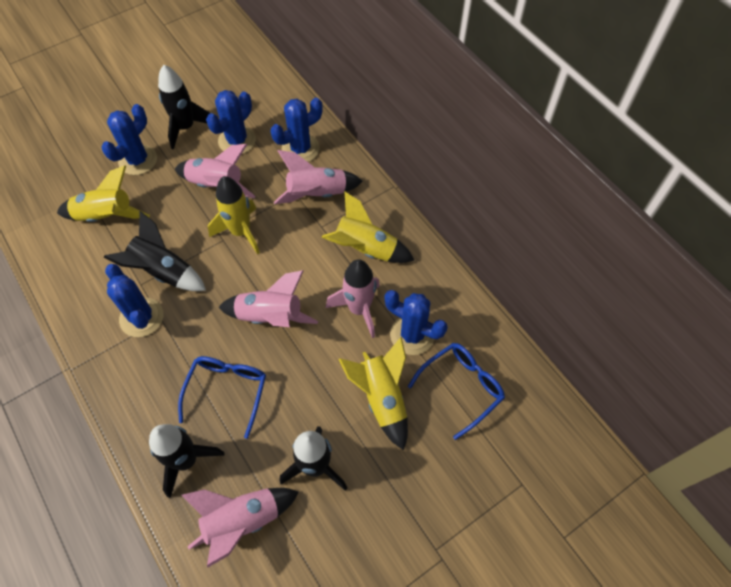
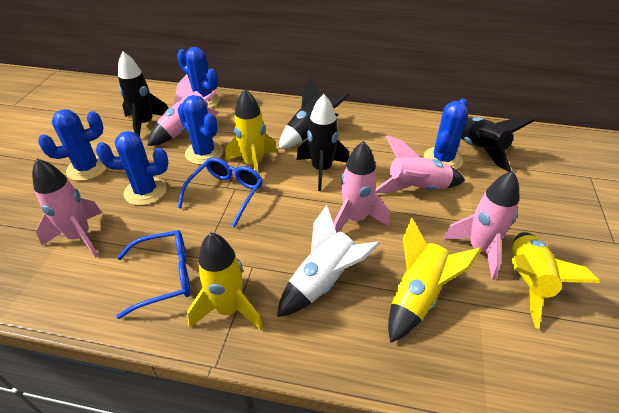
white rocket: none = 0 -> [277,205,380,317] = 1

